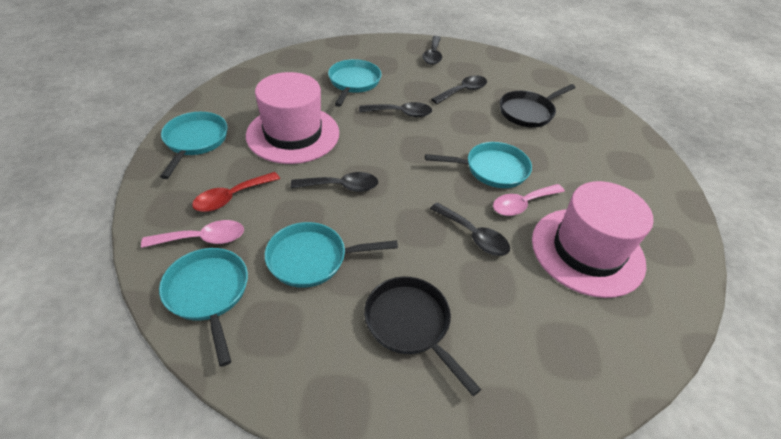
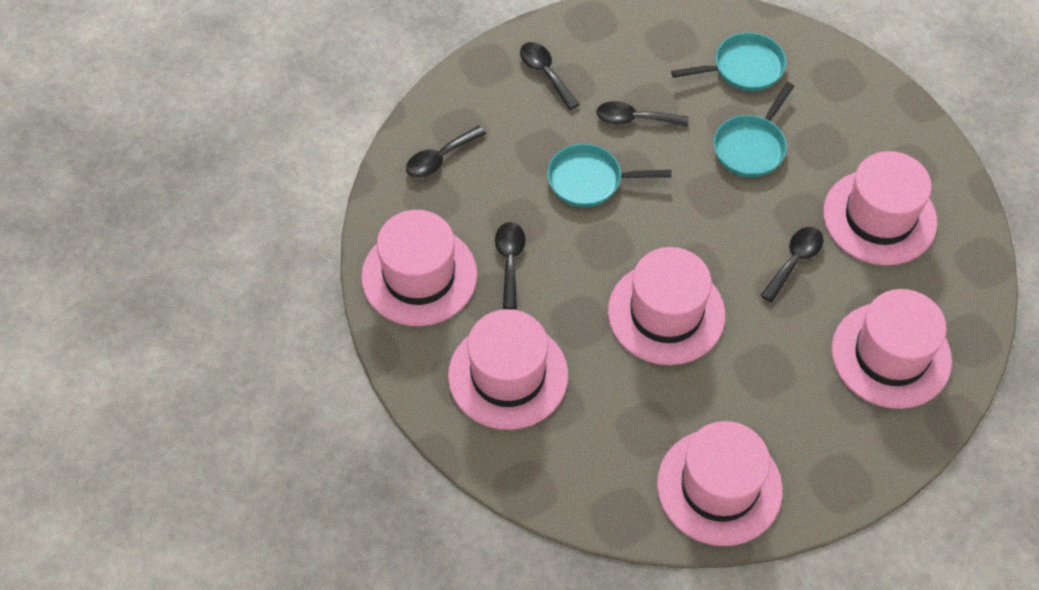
black pan: [364,277,481,396] [500,84,576,128] = 2 -> none = 0
pink hat: [246,72,339,164] [532,181,654,298] = 2 -> [361,210,477,326] [448,309,568,430] [608,247,725,365] [657,421,783,546] [823,151,937,266] [832,289,952,409] = 6
pink spoon: [141,220,244,248] [493,184,565,216] = 2 -> none = 0
red spoon: [192,172,280,212] = 1 -> none = 0
turquoise pan: [159,248,248,367] [160,112,228,179] [265,222,398,288] [328,59,382,107] [425,142,532,188] = 5 -> [547,144,671,208] [671,33,786,91] [713,82,794,178] = 3

